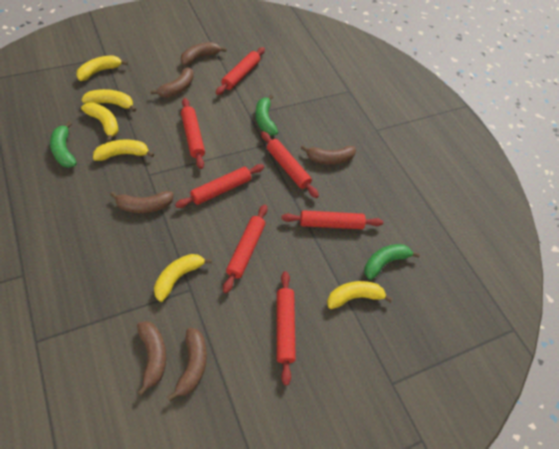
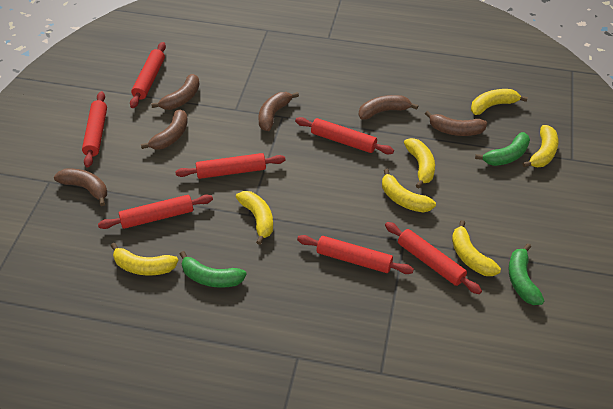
yellow banana: [76,55,128,81] [81,103,119,142] [82,89,136,112] [93,139,154,161] [154,254,212,302] [327,281,393,309] = 6 -> [111,243,178,276] [236,191,273,245] [382,169,436,213] [404,138,435,188] [452,220,501,276] [471,89,528,115] [522,125,558,167] = 7

